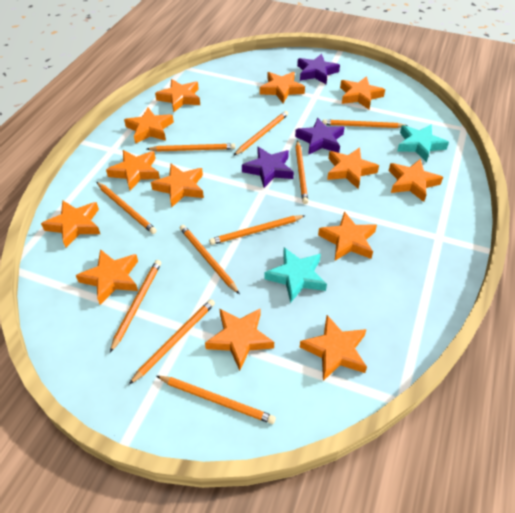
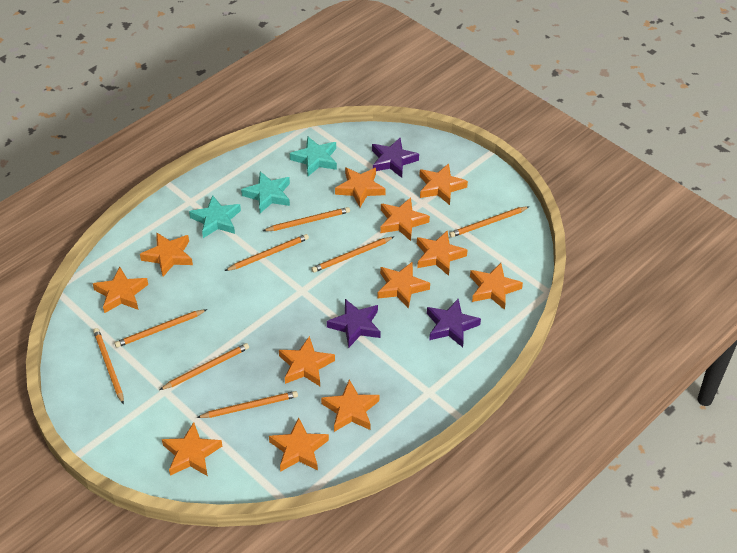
orange pencil: [96,182,157,234] [110,260,161,353] [129,299,215,384] [147,143,235,151] [157,376,276,424] [180,225,240,294] [209,215,306,245] [234,111,288,156] [296,140,308,204] [322,119,407,128] = 10 -> [93,328,124,404] [114,309,207,348] [160,343,249,390] [196,391,298,418] [225,234,309,271] [263,207,350,231] [311,237,393,273] [449,206,530,237] = 8
orange star: [41,200,100,248] [76,249,138,305] [106,150,160,191] [124,108,174,144] [151,164,204,207] [155,79,200,112] [205,309,274,371] [260,72,305,103] [300,315,367,381] [318,211,377,261] [327,147,379,189] [340,76,385,109] [389,159,443,202] = 13 -> [93,267,148,313] [140,232,193,277] [162,422,222,476] [269,418,329,472] [279,336,335,386] [321,380,379,432] [335,167,386,207] [378,262,430,309] [380,197,430,241] [417,231,468,276] [419,163,468,205] [470,263,523,310] = 12
turquoise star: [265,247,327,303] [397,124,449,162] = 2 -> [189,195,241,238] [241,172,290,213] [290,136,337,176] = 3

